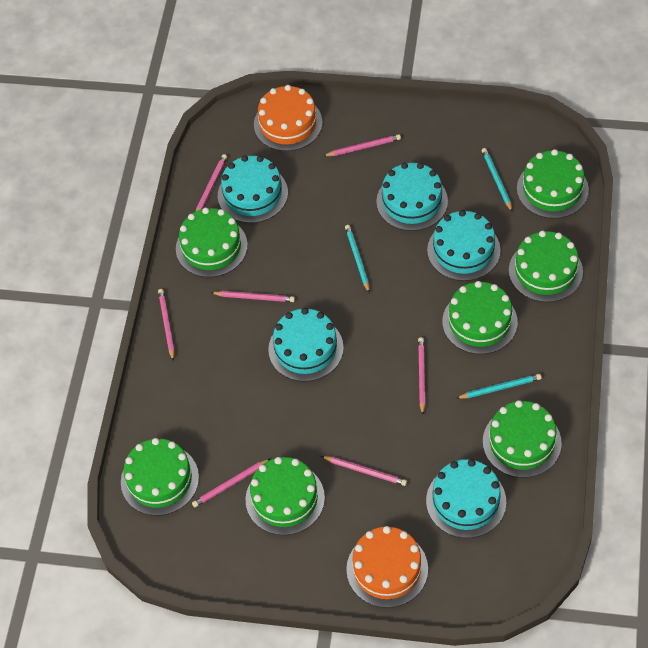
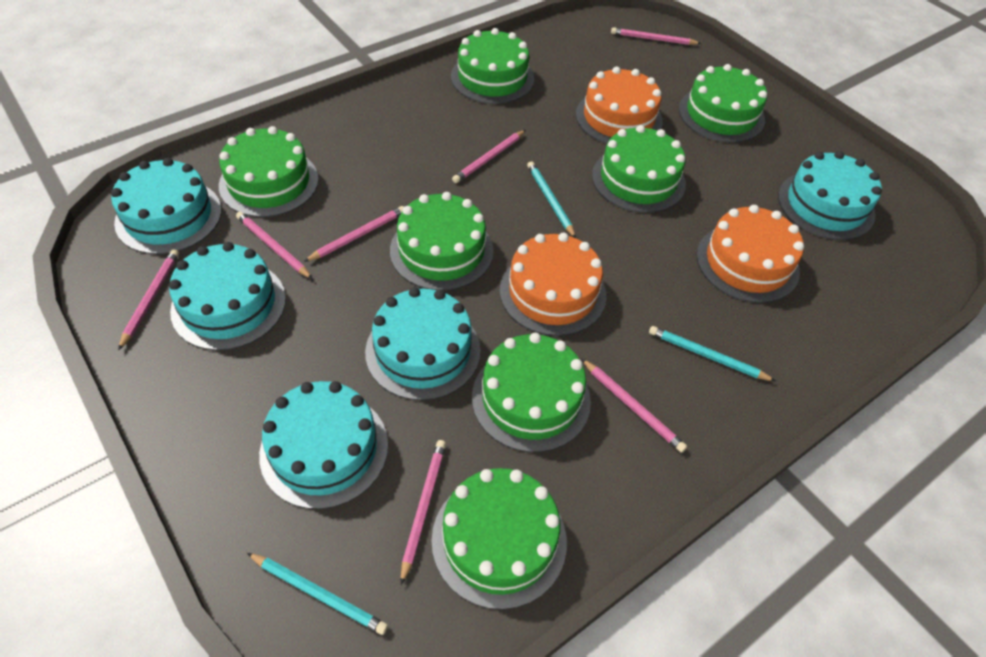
orange cake: [254,85,323,151] [346,526,428,608] = 2 -> [500,233,606,336] [576,67,663,144] [697,205,804,303] = 3

